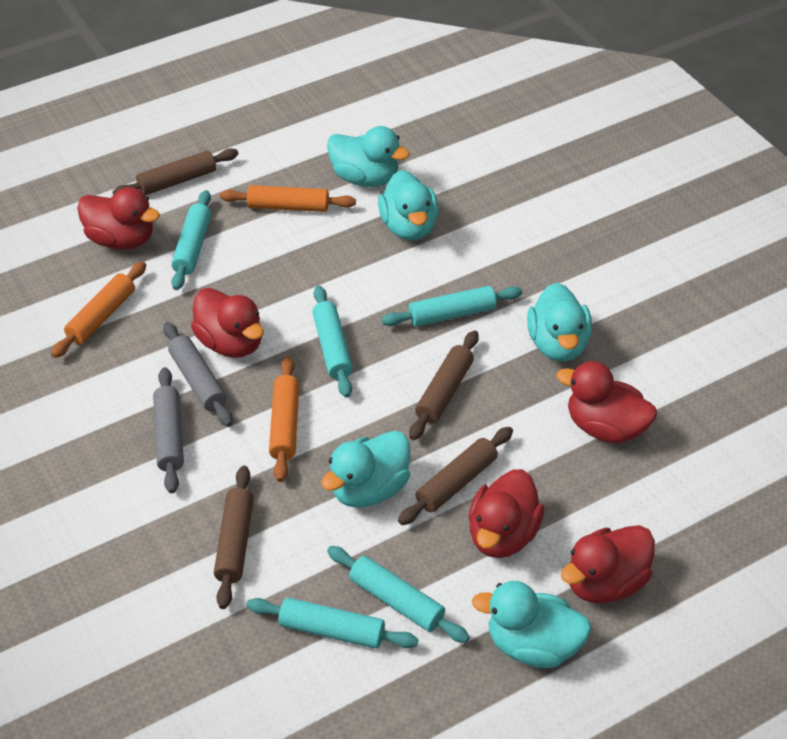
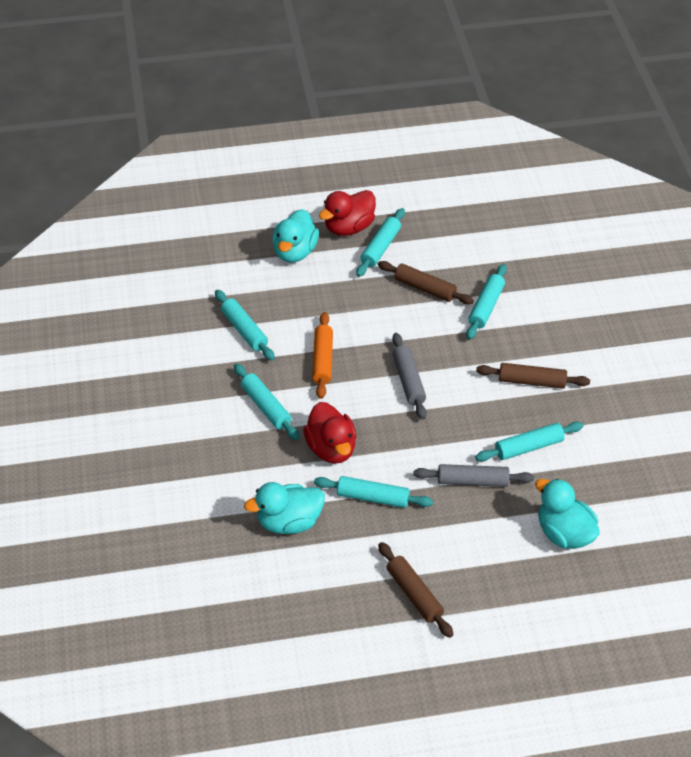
brown rolling pin: [112,148,238,196] [214,466,254,609] [398,427,513,525] [409,330,479,440] = 4 -> [378,261,474,305] [378,542,453,638] [476,363,590,388] = 3
orange rolling pin: [51,261,146,358] [220,185,356,212] [269,356,299,482] = 3 -> [312,312,333,399] = 1
red duck: [77,187,160,250] [191,288,264,358] [468,469,544,558] [557,361,657,443] [561,525,655,603] = 5 -> [303,402,356,464] [319,190,376,236] = 2
turquoise duck: [321,431,411,508] [327,126,410,187] [378,170,439,240] [472,581,592,668] [527,283,592,361] = 5 -> [244,482,325,534] [272,209,319,263] [535,479,600,549] = 3
turquoise rolling pin: [171,190,211,290] [247,598,418,649] [312,286,353,398] [327,546,470,643] [381,286,523,327] = 5 -> [215,290,275,361] [234,364,299,440] [314,476,433,508] [356,208,405,277] [466,264,507,340] [475,421,584,462] = 6

